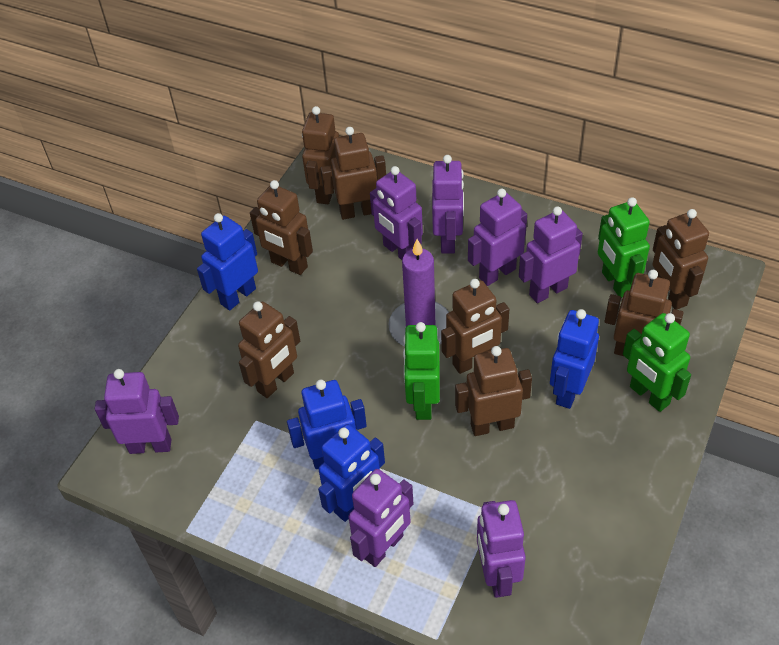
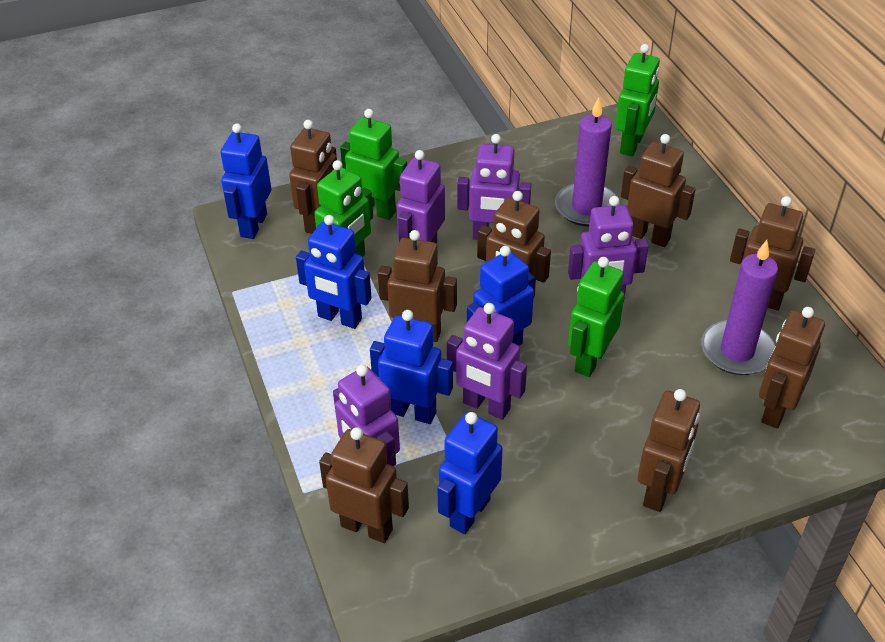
blue robot: [197,213,258,311] [287,380,367,469] [318,424,385,522] [550,309,599,409] = 4 -> [220,123,271,239] [296,215,372,329] [370,310,453,424] [437,412,503,534] [467,246,535,346] = 5
green robot: [403,322,440,420] [598,197,650,298] [623,313,691,412] = 3 -> [314,160,373,257] [340,109,407,220] [568,257,624,377] [615,44,660,156] = 4
purple candle: [388,239,449,347] = 1 -> [555,97,620,226] [701,240,778,375] = 2
purple robot: [95,369,179,454] [348,469,414,567] [370,166,423,260] [432,155,464,254] [468,189,527,286] [477,500,526,598] [519,206,583,303] = 7 -> [333,365,400,466] [397,150,445,244] [447,303,527,420] [457,134,531,240] [568,196,649,302] = 5

